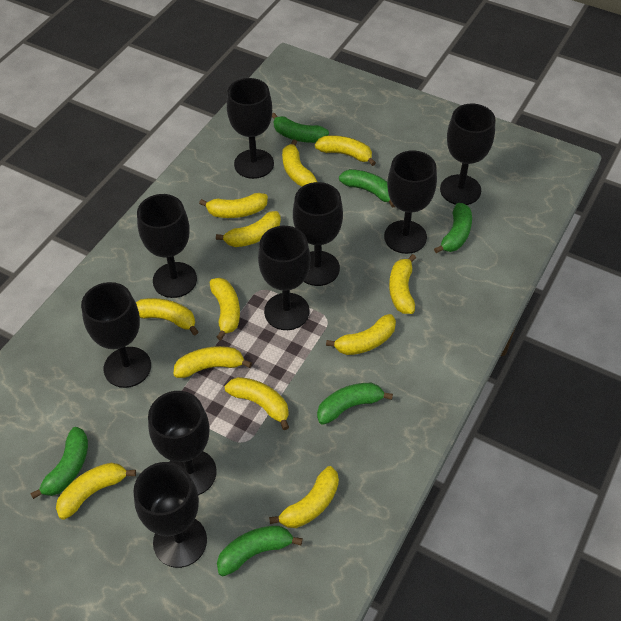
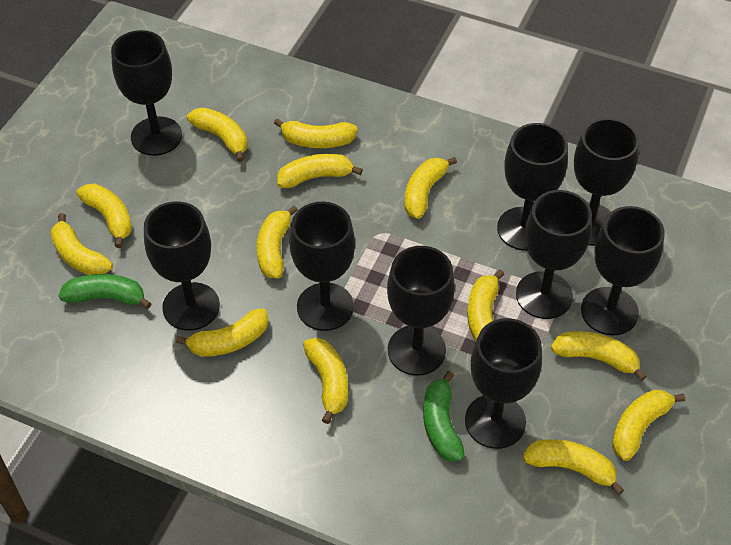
green banana: [30,427,88,499] [217,526,303,576] [272,113,329,143] [317,383,393,425] [339,169,395,208] [434,203,472,253] = 6 -> [58,274,152,309] [423,371,465,461] = 2
yellow banana: [56,463,136,520] [136,298,199,335] [174,346,252,378] [199,193,268,218] [210,278,240,340] [216,211,281,247] [225,377,289,430] [269,466,339,528] [282,139,317,187] [315,136,376,166] [326,314,396,355] [389,254,416,314] = 12 -> [50,213,113,275] [76,184,132,248] [176,308,269,357] [187,107,247,162] [257,205,298,278] [274,118,358,148] [277,154,363,188] [303,338,348,424] [405,157,457,219] [467,269,505,342] [523,439,624,495] [551,331,647,381] [612,390,685,461] = 13

